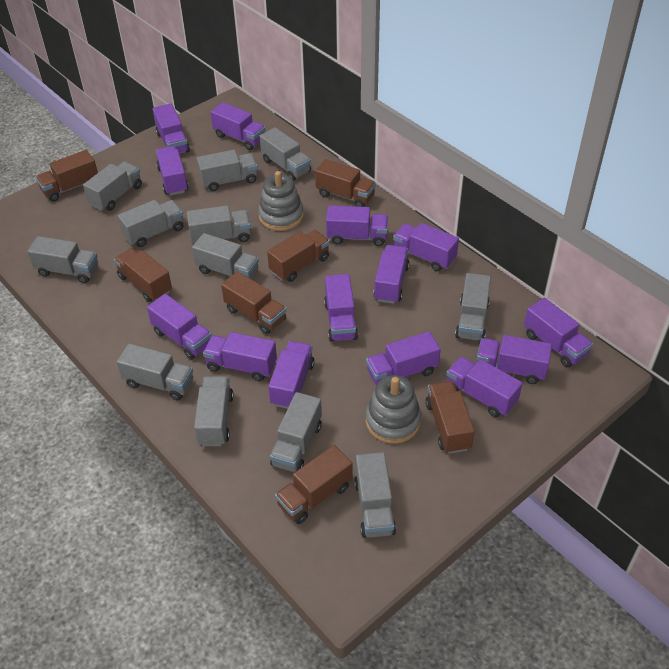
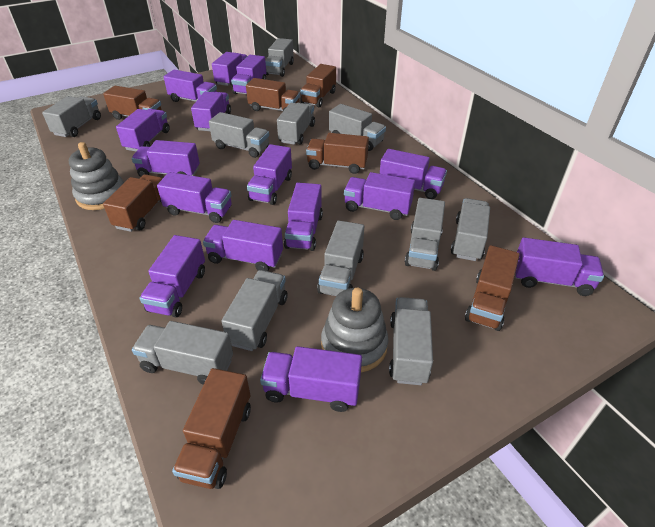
grey truck: [27,236,98,283] [83,162,142,211] [117,343,193,401] [118,200,183,247] [187,205,251,243] [192,233,259,279] [194,376,234,446] [197,150,258,191] [259,127,311,181] [270,392,322,472] [354,452,396,538] [455,273,491,341] = 12 -> [42,96,101,137] [132,321,233,385] [209,112,269,158] [222,270,287,351] [265,38,294,77] [277,103,315,145] [317,220,364,296] [329,104,386,151] [389,297,433,385] [405,198,445,271] [451,198,490,261] = 11
purple truck: [147,294,212,359] [153,104,190,154] [156,146,189,195] [203,332,277,381] [211,102,266,150] [268,341,315,409] [324,274,358,342] [326,205,388,246] [366,331,441,385] [373,245,409,304] [393,223,459,272] [446,356,523,417] [477,335,552,384] [524,298,593,368] = 14 -> [116,109,170,151] [132,140,200,177] [139,235,205,317] [157,172,232,223] [164,70,217,102] [191,92,231,131] [203,220,283,271] [212,52,247,86] [231,55,266,94] [247,144,292,205] [260,346,362,412] [284,183,323,251] [344,172,415,220] [380,149,447,199] [515,237,604,296] = 15

